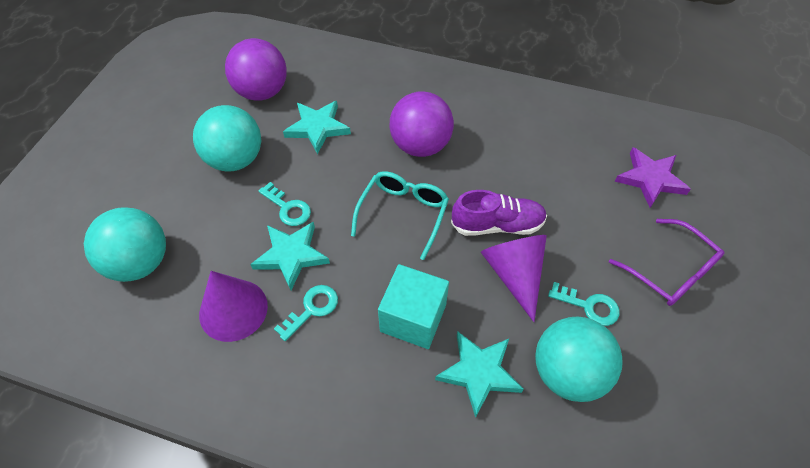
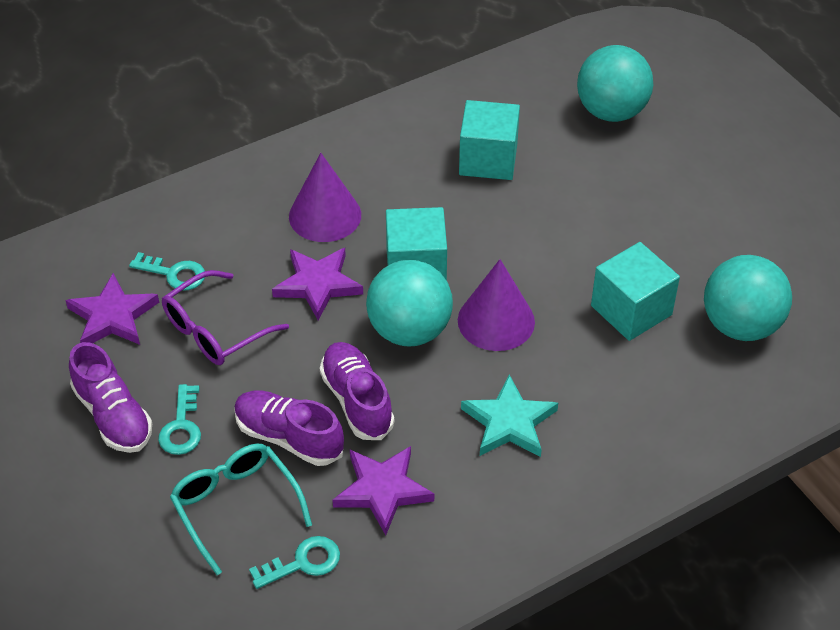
purple ball: [225,38,287,101] [390,91,454,157] = 2 -> none = 0
purple shoe: [451,190,547,236] = 1 -> [69,342,152,453] [234,390,344,466] [320,342,394,440] = 3
purple star: [615,147,691,208] = 1 -> [66,273,159,345] [272,248,363,320] [332,446,434,535] = 3
turquoise cube: [378,264,449,349] = 1 -> [386,207,447,281] [459,100,520,180] [591,242,680,341] = 3
turquoise star: [250,222,330,290] [283,101,351,154] [435,331,524,418] = 3 -> [461,375,558,457] = 1

